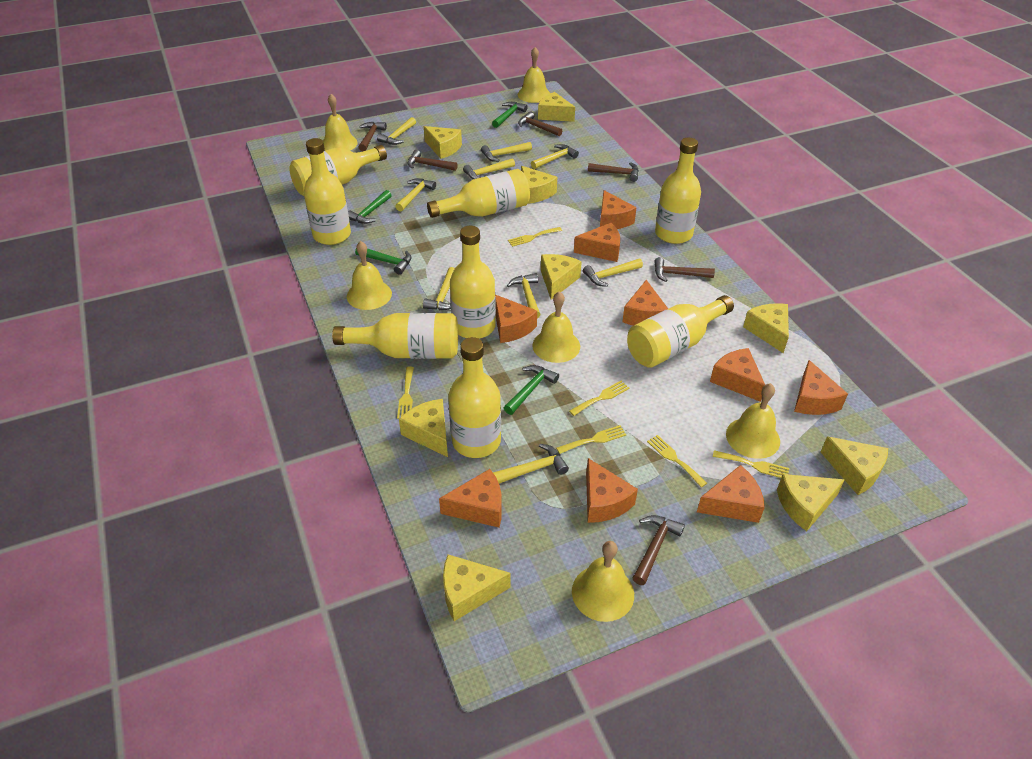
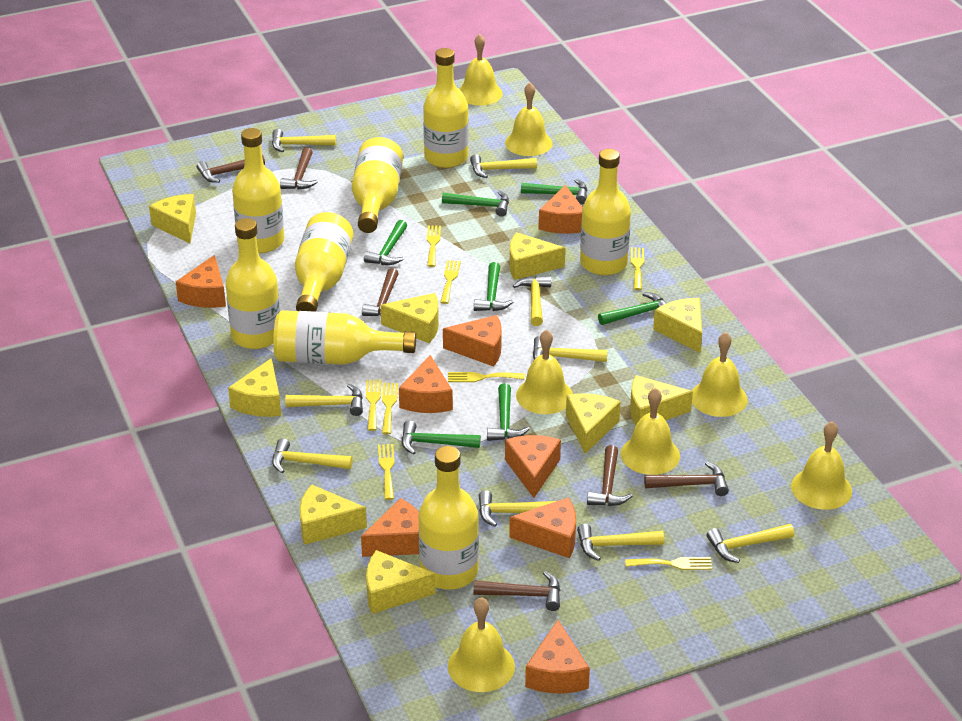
green hammer: [348,190,392,224] [355,248,412,275] [492,102,527,128] [504,365,559,415] = 4 -> [364,220,407,265] [402,420,481,455] [442,191,509,217] [474,262,514,311] [487,383,530,441] [521,179,587,204] [598,292,667,325] = 7
orange cheese: [439,469,502,528] [495,295,537,343] [574,223,620,262] [586,458,638,523] [600,190,637,229] [622,280,668,326] [697,465,765,523] [710,348,765,402] [794,360,848,415] = 9 -> [176,255,226,308] [361,498,419,557] [399,355,453,413] [443,315,502,367] [505,435,561,498] [509,497,576,558] [525,620,590,694] [539,185,583,234] = 8
yellow bell: [323,94,358,151] [347,241,392,310] [518,47,550,103] [532,291,580,363] [572,541,634,622] [726,383,780,459] = 6 -> [448,597,515,692] [459,34,503,106] [505,82,553,156] [516,329,573,414] [621,388,680,475] [692,332,748,417] [791,421,852,510] = 7
yellow fork: [397,366,414,419] [508,227,562,247] [556,425,627,454] [569,381,630,416] [647,435,707,487] [713,450,789,478] = 6 -> [366,380,381,431] [378,444,395,500] [382,383,398,434] [427,226,441,267] [440,260,461,304] [448,372,525,382] [625,557,712,570] [631,247,644,290] = 8

